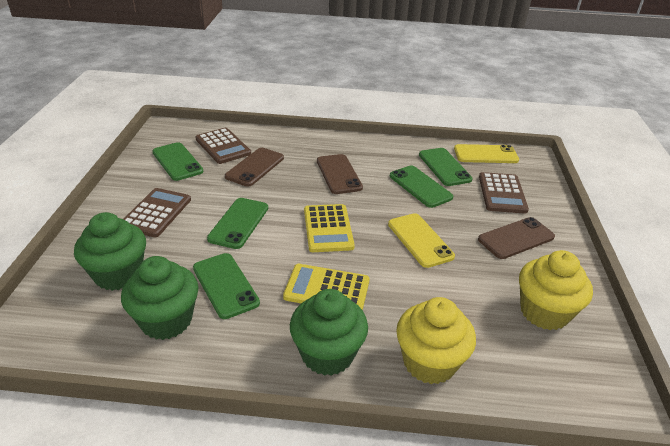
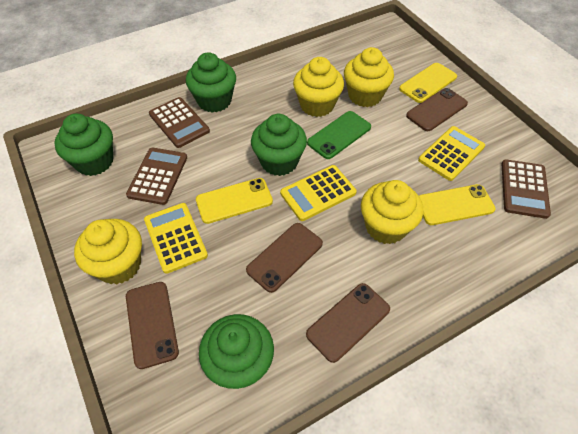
brown phone: [225,148,284,187] [317,154,363,194] [478,217,555,259] = 3 -> [126,282,179,369] [246,223,323,293] [306,283,390,363] [406,88,468,131] = 4
green cupcake: [74,212,146,291] [121,256,199,340] [290,289,368,376] = 3 -> [54,114,113,176] [186,52,236,113] [199,314,274,389] [251,114,307,176] = 4
green phone: [152,142,203,181] [193,253,260,319] [207,198,268,249] [390,165,453,208] [419,148,473,186] = 5 -> [307,111,371,159] = 1
yellow calculator: [283,264,370,310] [304,204,355,252] = 2 -> [144,203,208,274] [280,165,357,221] [418,126,485,181] = 3
yellow cupcake: [396,297,476,384] [519,250,593,330] = 2 -> [74,219,142,284] [293,57,344,117] [344,47,394,107] [361,180,423,244] = 4
yellow phone: [388,213,455,268] [454,144,519,163] = 2 -> [196,178,273,224] [399,63,457,103] [419,184,496,225] = 3

